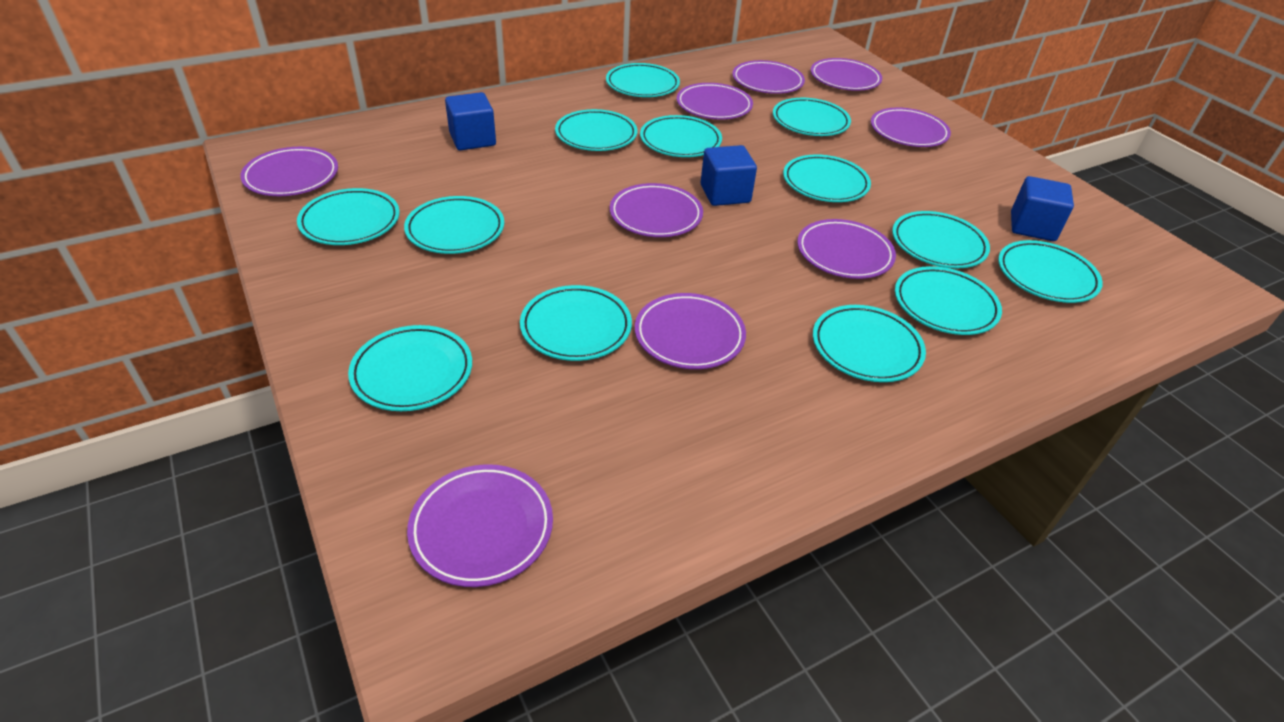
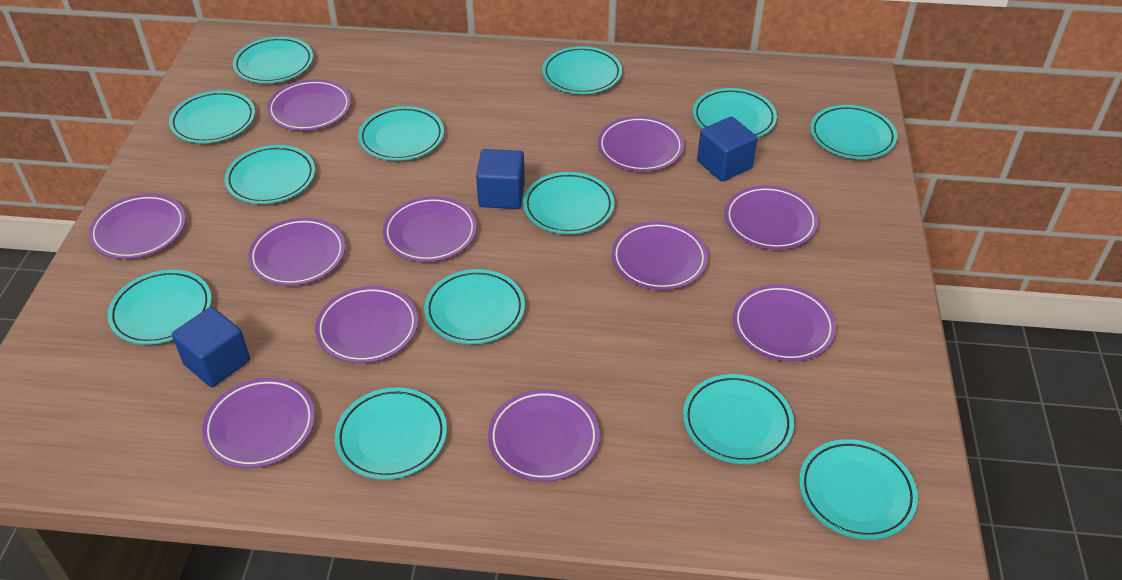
purple plate: [240,147,338,196] [407,464,553,587] [610,183,703,237] [635,293,746,369] [677,83,753,119] [732,60,805,94] [797,219,896,279] [810,58,882,91] [871,108,951,147] = 9 -> [89,194,186,259] [202,378,315,468] [248,218,345,286] [267,79,351,131] [315,286,418,363] [383,196,477,262] [488,389,600,482] [598,116,684,172] [612,221,708,290] [725,186,818,250] [733,284,836,362] = 11

